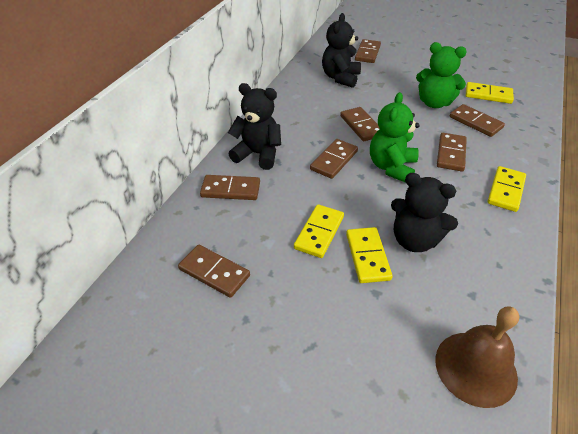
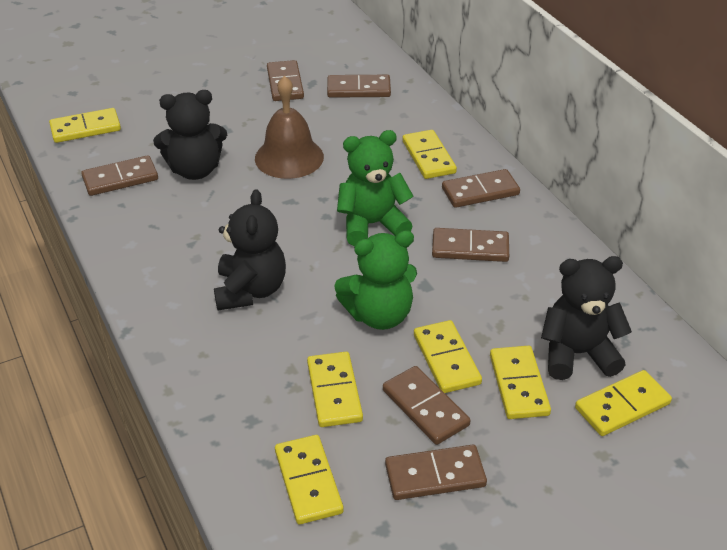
yellow domino: [294,204,344,258] [346,227,393,283] [466,82,514,104] [487,166,526,212] = 4 -> [49,108,121,143] [275,435,343,524] [307,352,363,427] [403,130,457,179] [414,320,482,393] [490,346,551,419] [575,370,672,436] = 7

